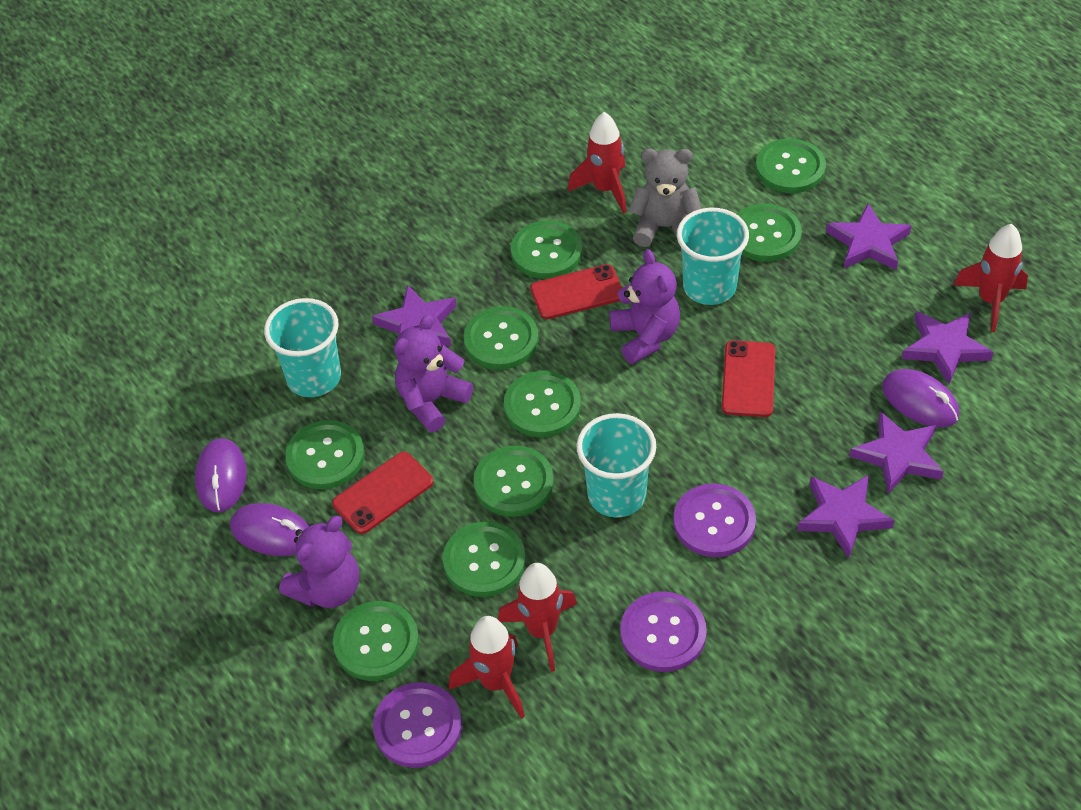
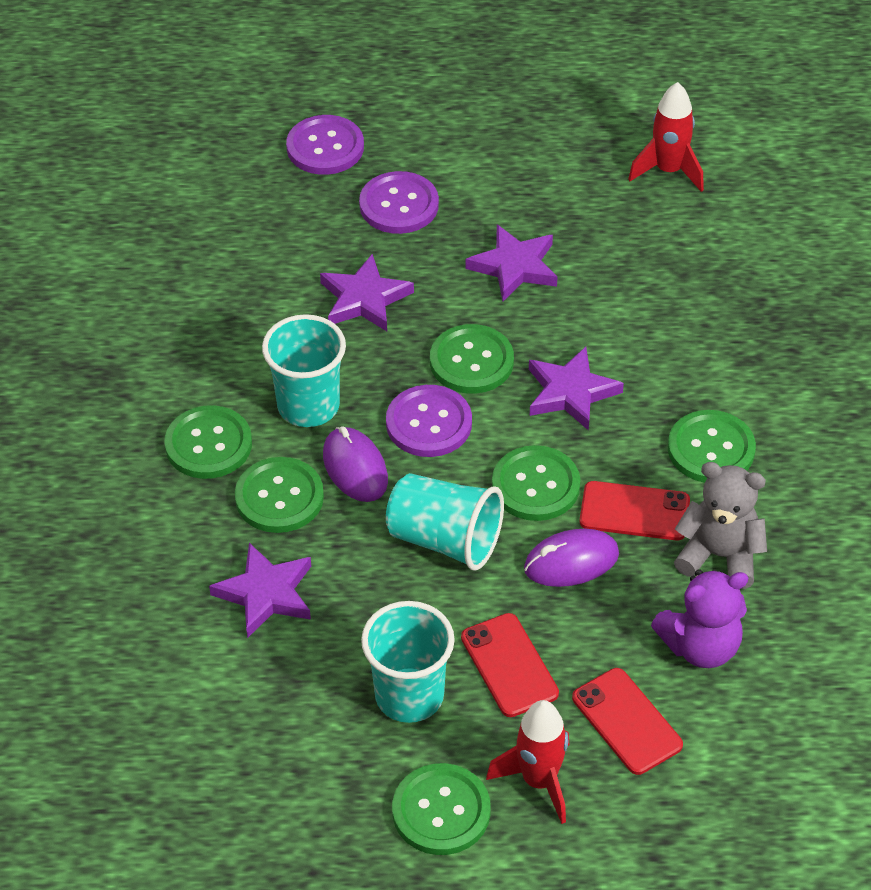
green button: [285,420,365,489] [333,601,419,681] [443,521,526,597] [464,306,539,370] [474,446,554,517] [504,371,581,437] [511,221,583,279] [737,204,802,262] [756,139,826,193] = 9 -> [164,405,252,479] [235,457,324,533] [392,763,491,855] [430,324,514,394] [492,445,580,521] [668,410,756,483] = 6
purple mouse: [195,438,247,512] [230,503,309,556] [882,369,959,427] = 3 -> [323,426,388,502] [524,529,619,587] = 2
purple star: [372,285,456,347] [797,475,895,559] [826,203,911,270] [849,411,944,494] [901,311,993,384] = 5 -> [209,543,311,638] [320,254,414,331] [466,225,557,301] [529,347,624,431] = 4
purple teddy bear: [279,516,359,608] [394,315,473,432] [610,249,680,364] = 3 -> [651,569,748,668] = 1
red rocket: [449,616,525,719] [498,563,577,672] [568,112,626,214] [954,224,1028,332] = 4 -> [486,700,569,824] [628,82,704,192] = 2

